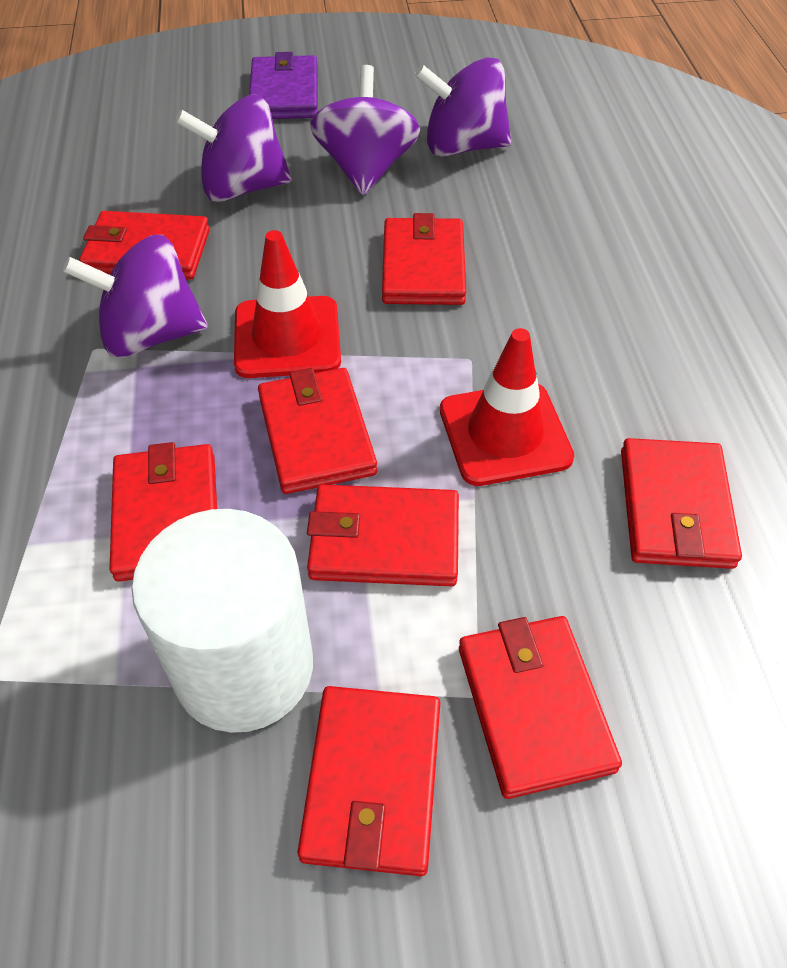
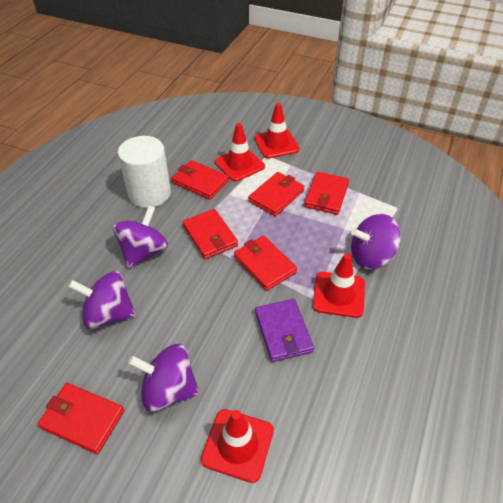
red traffic cone: [234,230,341,378] [440,328,574,486] = 2 -> [201,409,274,483] [215,123,265,181] [254,103,300,158] [313,253,365,318] = 4
red wallet: [79,211,210,280] [109,442,217,582] [258,368,377,494] [298,686,440,876] [307,484,459,586] [382,213,466,305] [459,616,622,799] [621,438,742,569] = 8 -> [37,383,124,454] [171,160,229,200] [183,209,238,259] [234,236,297,291] [248,172,305,216] [304,172,349,215] = 6

